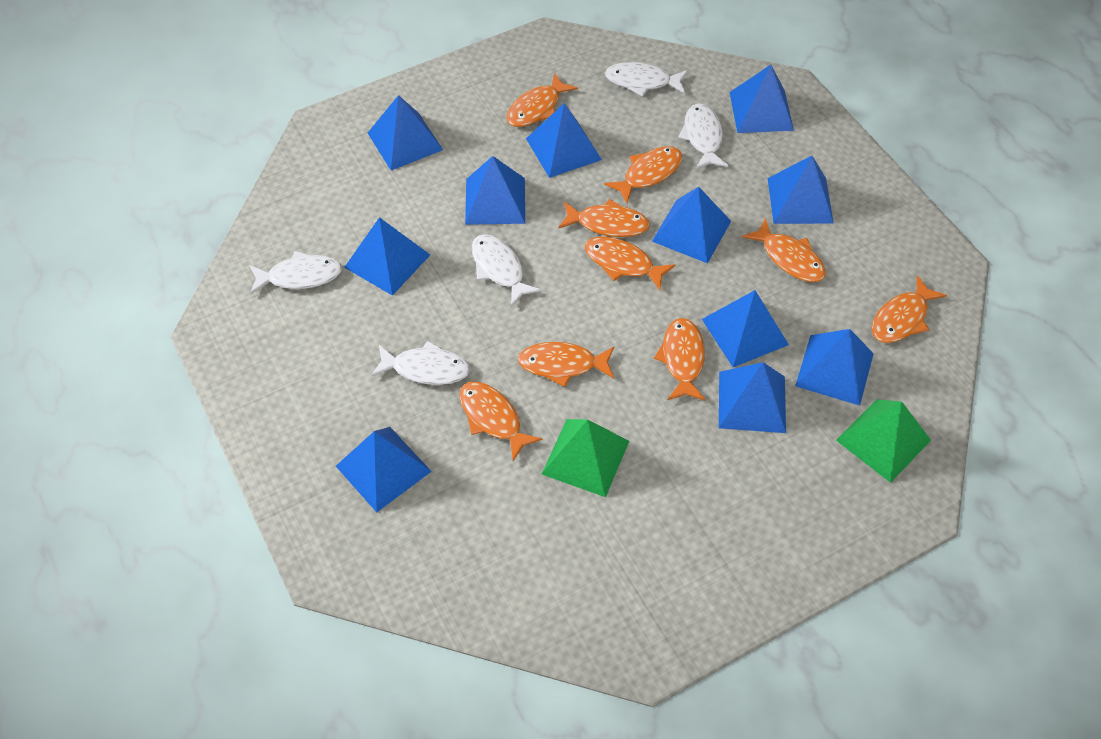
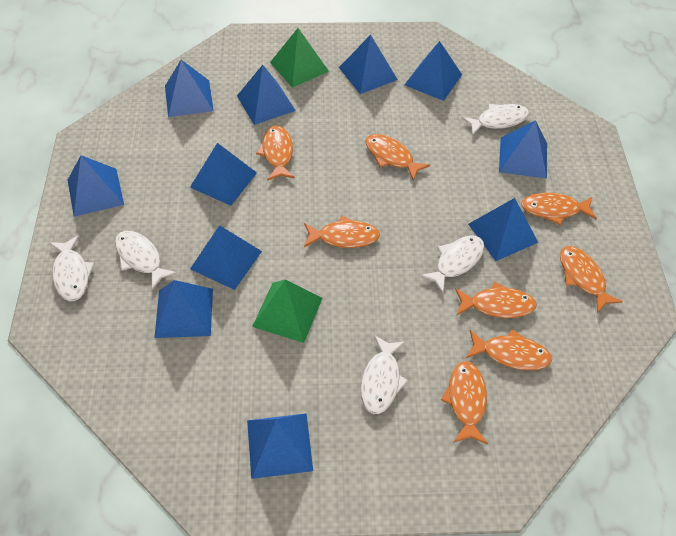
orange fish: [459,382,542,461] [506,73,578,127] [518,342,614,387] [558,199,650,237] [585,237,675,290] [604,146,682,203] [654,318,706,400] [742,218,826,282] [871,275,947,343] = 9 -> [256,125,295,181] [304,216,380,248] [365,134,430,181] [441,361,488,444] [455,282,537,318] [466,329,552,370] [521,192,597,225] [560,246,623,313] = 8

